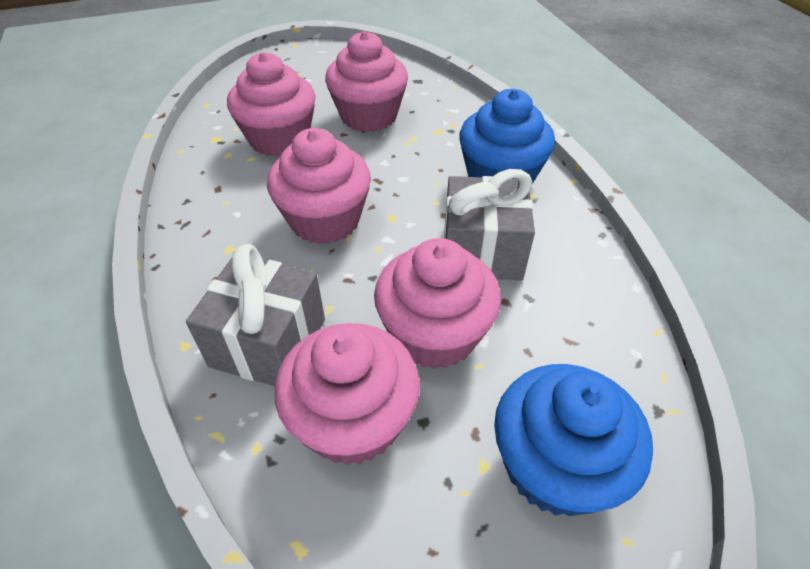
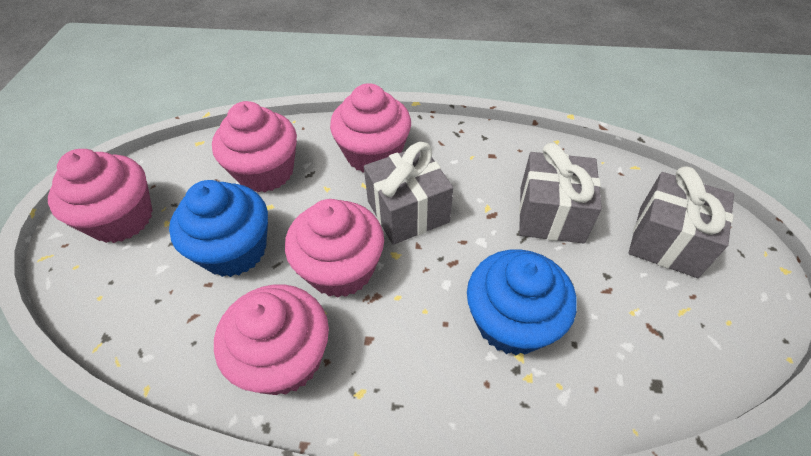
grey gift: [186,244,325,386] [444,169,535,280] = 2 -> [364,142,453,245] [519,143,602,244] [629,166,734,278] = 3

